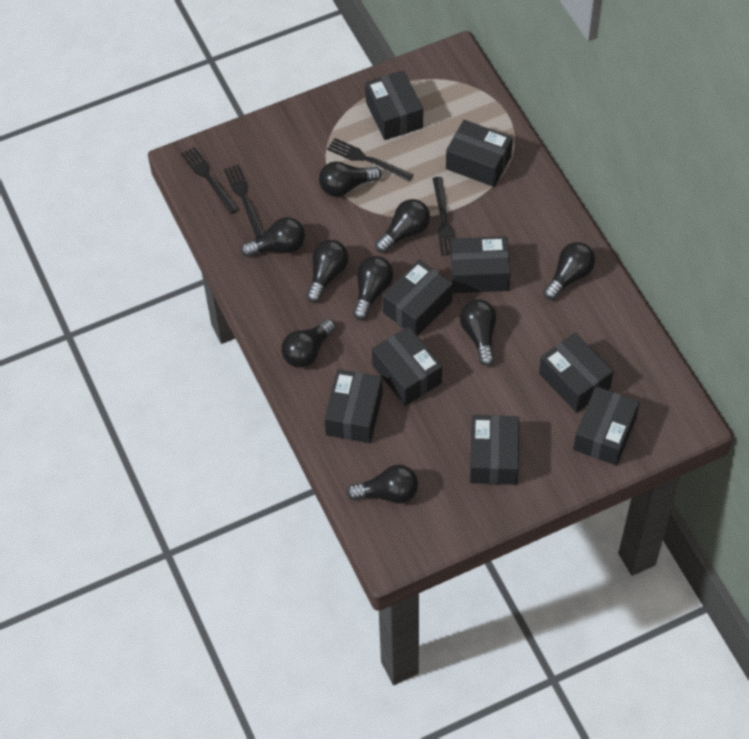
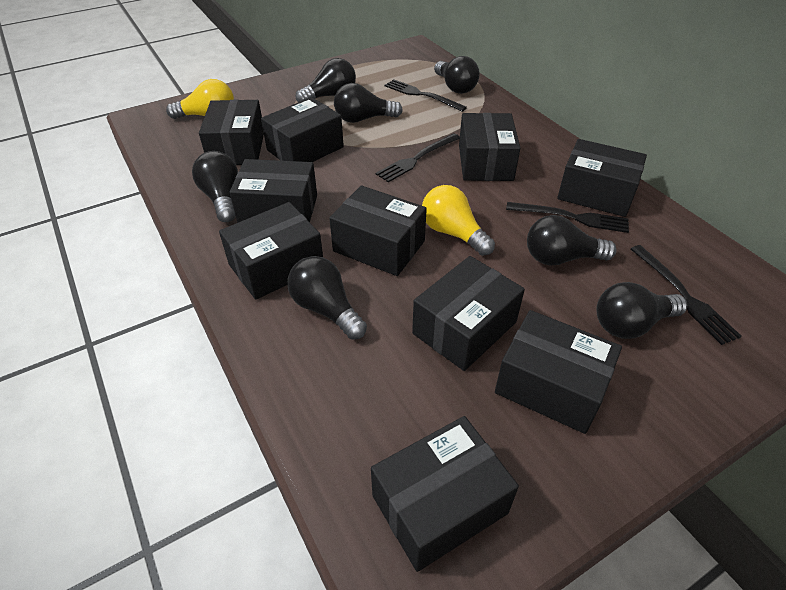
black box: [324,369,383,443] [365,70,423,140] [372,326,442,406] [382,260,453,336] [446,120,513,187] [451,236,511,293] [470,415,519,485] [539,333,614,413] [573,386,640,466] = 9 -> [199,100,264,165] [219,202,323,300] [229,159,317,223] [261,97,344,162] [329,186,427,276] [371,416,519,572] [412,256,525,371] [459,113,520,181] [495,310,622,434] [557,139,647,217] = 10
black light bulb: [241,217,305,257] [281,319,336,368] [306,240,348,303] [319,161,381,197] [347,464,418,504] [353,256,393,320] [375,199,430,253] [459,299,496,366] [543,242,595,300] = 9 -> [192,151,238,222] [287,256,367,340] [295,58,356,102] [334,83,403,123] [434,56,480,94] [527,215,617,265] [596,282,687,339] = 7
yellow light bulb: none = 0 -> [166,79,234,119] [422,185,495,256] = 2

